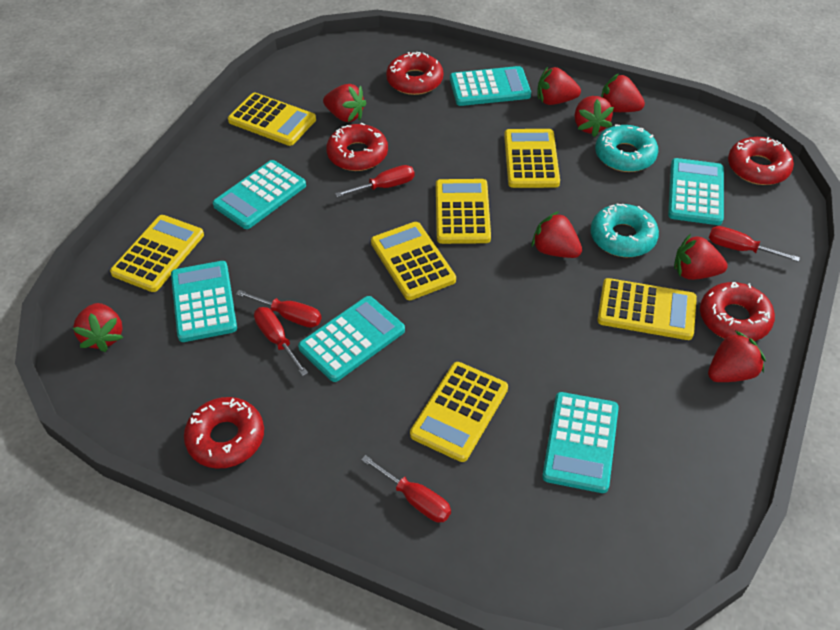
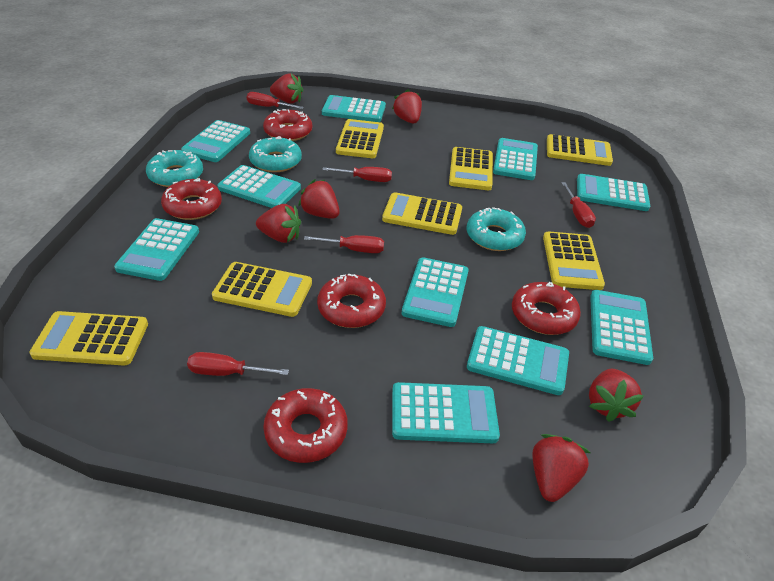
red strawberry: [73,303,124,352] [323,84,366,122] [532,211,582,258] [537,67,581,105] [575,96,614,137] [601,73,645,112] [674,234,728,280] [708,331,766,382] = 8 -> [256,204,301,243] [270,73,303,104] [298,179,340,219] [392,89,422,124] [533,434,591,502] [589,369,644,422] = 6
turquoise calculator: [171,261,237,342] [213,160,306,229] [298,296,405,382] [450,66,531,106] [542,392,619,493] [668,158,724,225] = 6 -> [114,218,199,281] [181,120,250,162] [217,165,301,208] [322,95,386,122] [392,382,500,443] [402,257,469,327] [467,326,569,395] [493,138,538,180] [577,174,650,211] [590,290,653,365] = 10
turquoise donut: [591,204,659,257] [595,125,658,172] = 2 -> [146,150,203,187] [249,136,302,172] [467,207,526,251] = 3

